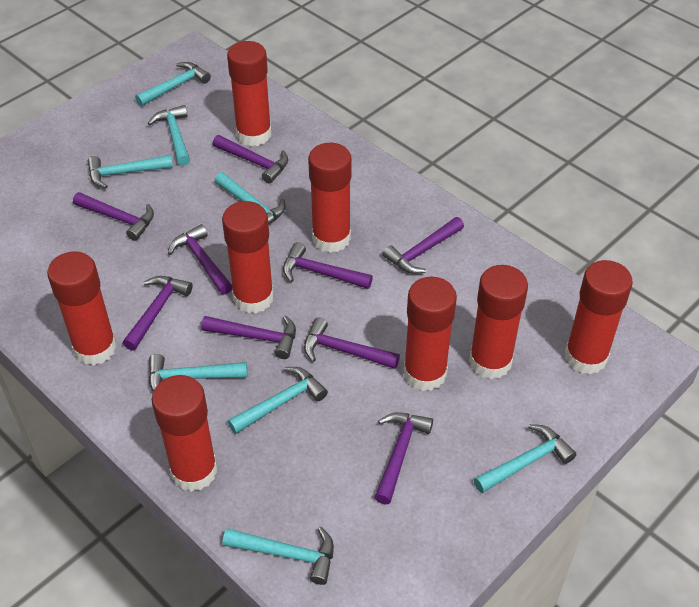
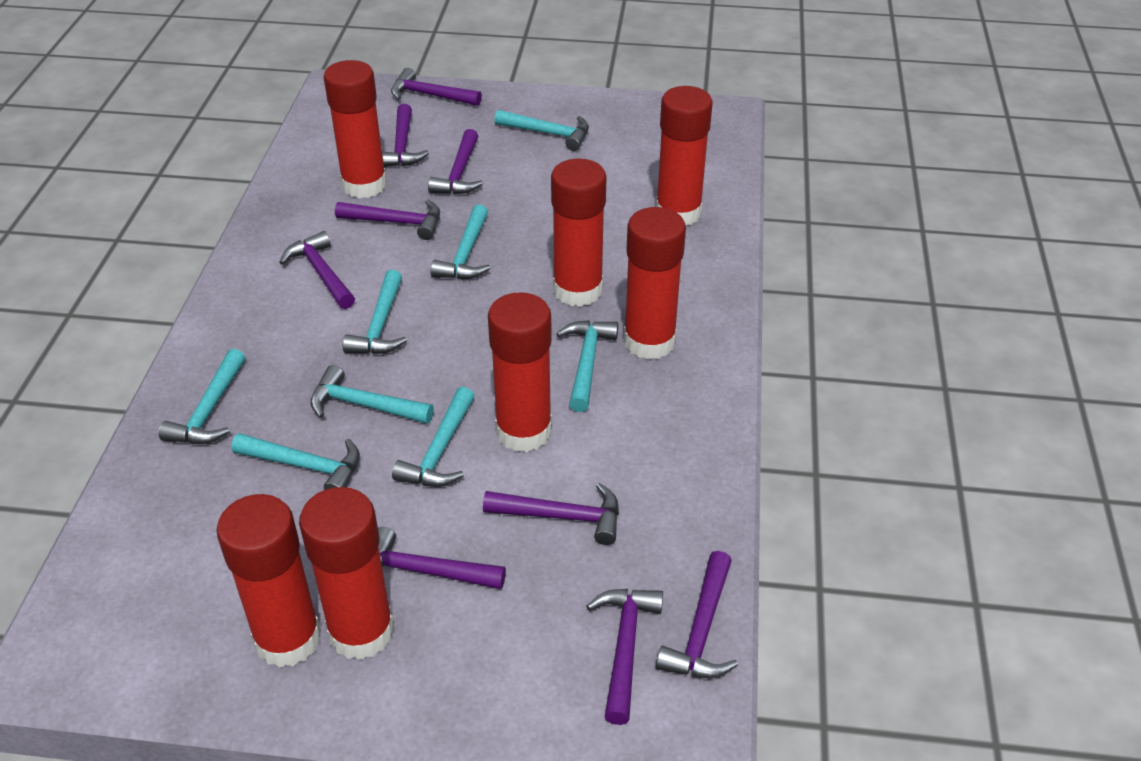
red glue stick: [47,251,117,365] [152,375,218,492] [222,201,274,313] [227,41,271,146] [308,143,352,253] [404,277,457,391] [469,265,528,379] [565,260,633,375] = 8 -> [216,494,321,667] [299,487,394,660] [324,60,387,199] [488,292,552,452] [551,158,607,307] [624,207,686,360] [656,86,713,225] = 7

